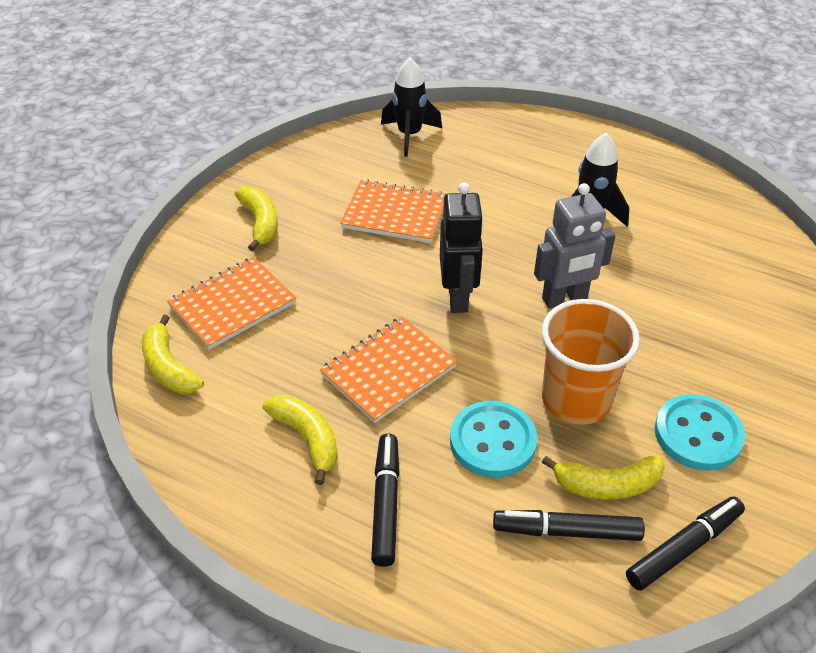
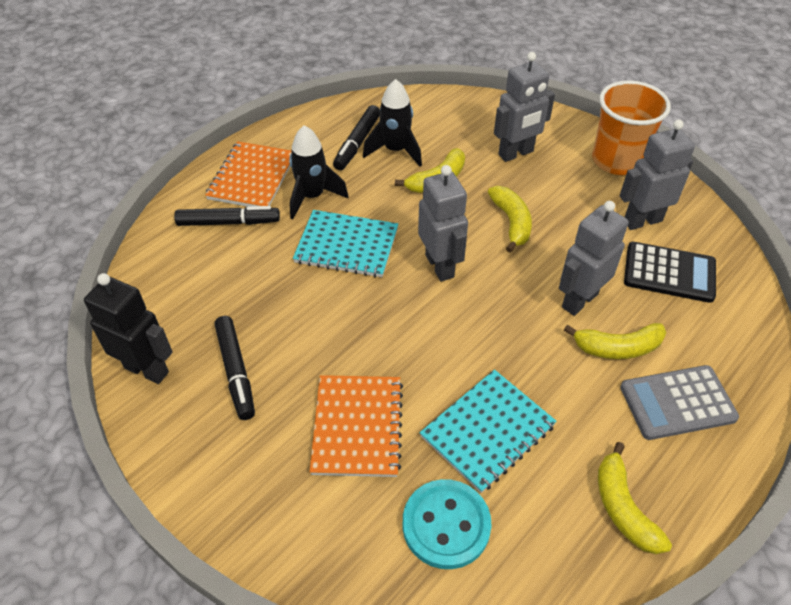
black calculator: none = 0 -> [624,242,716,303] = 1
grey calculator: none = 0 -> [620,365,739,440] = 1
grey robot: [534,183,616,309] = 1 -> [418,165,468,281] [494,52,555,162] [559,201,629,316] [620,120,695,230] = 4
orange notebook: [167,257,296,350] [320,317,458,423] [340,180,446,243] = 3 -> [205,141,292,207] [310,375,403,477] = 2
turquoise button: [450,401,537,478] [655,394,745,471] = 2 -> [402,479,492,569] = 1
turquoise notebook: none = 0 -> [293,210,398,277] [420,370,557,493] = 2

